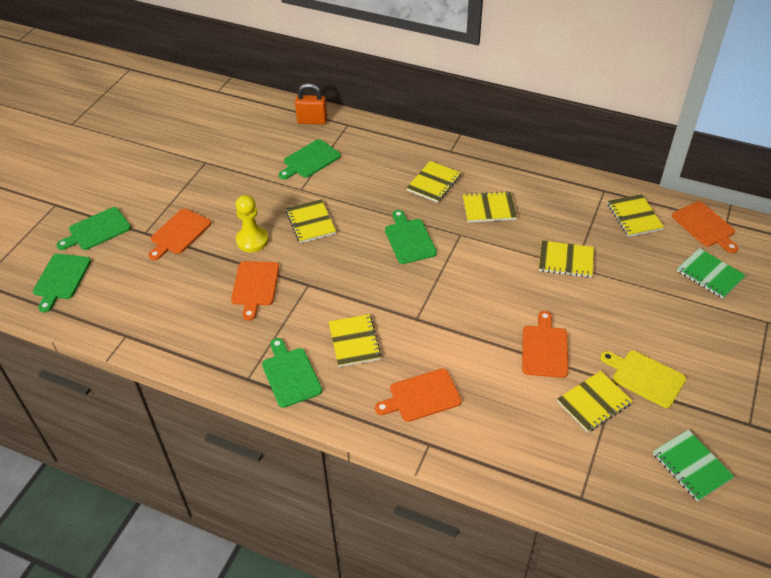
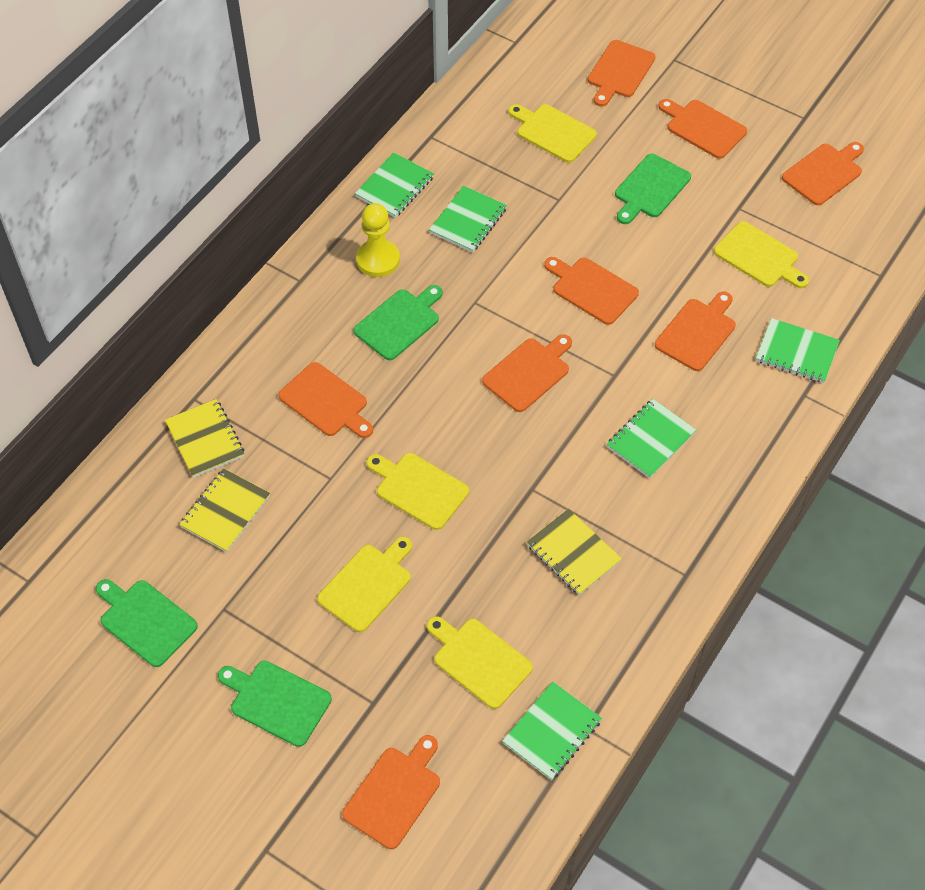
green cutting board: [33,254,91,313] [56,207,131,250] [262,338,322,408] [279,139,341,180] [385,210,437,264] = 5 -> [96,579,198,667] [218,661,332,747] [354,285,443,360] [615,154,691,224] = 4
green notebook: [653,430,735,502] [677,248,746,299] = 2 -> [355,153,434,218] [429,186,507,252] [502,682,602,780] [607,399,696,478] [756,318,840,383] = 5
orange cutting board: [149,209,211,260] [231,261,279,321] [375,369,462,422] [522,311,568,378] [672,201,738,253] = 5 -> [278,362,373,438] [342,735,440,849] [482,334,572,412] [544,257,639,325] [588,40,656,107] [655,292,736,371] [658,99,747,159] [782,142,864,205] = 8
orange padlock: [295,83,327,125] = 1 -> none = 0
yellow cutting board: [600,350,686,408] = 1 -> [317,537,412,632] [367,453,469,530] [427,616,533,709] [508,104,597,163] [714,221,809,288] = 5
yellow notebook: [286,199,336,243] [329,314,382,367] [406,161,461,203] [463,191,517,222] [539,241,594,278] [557,371,633,432] [607,194,664,237] = 7 -> [165,399,244,478] [179,468,270,552] [527,509,622,595] = 3

